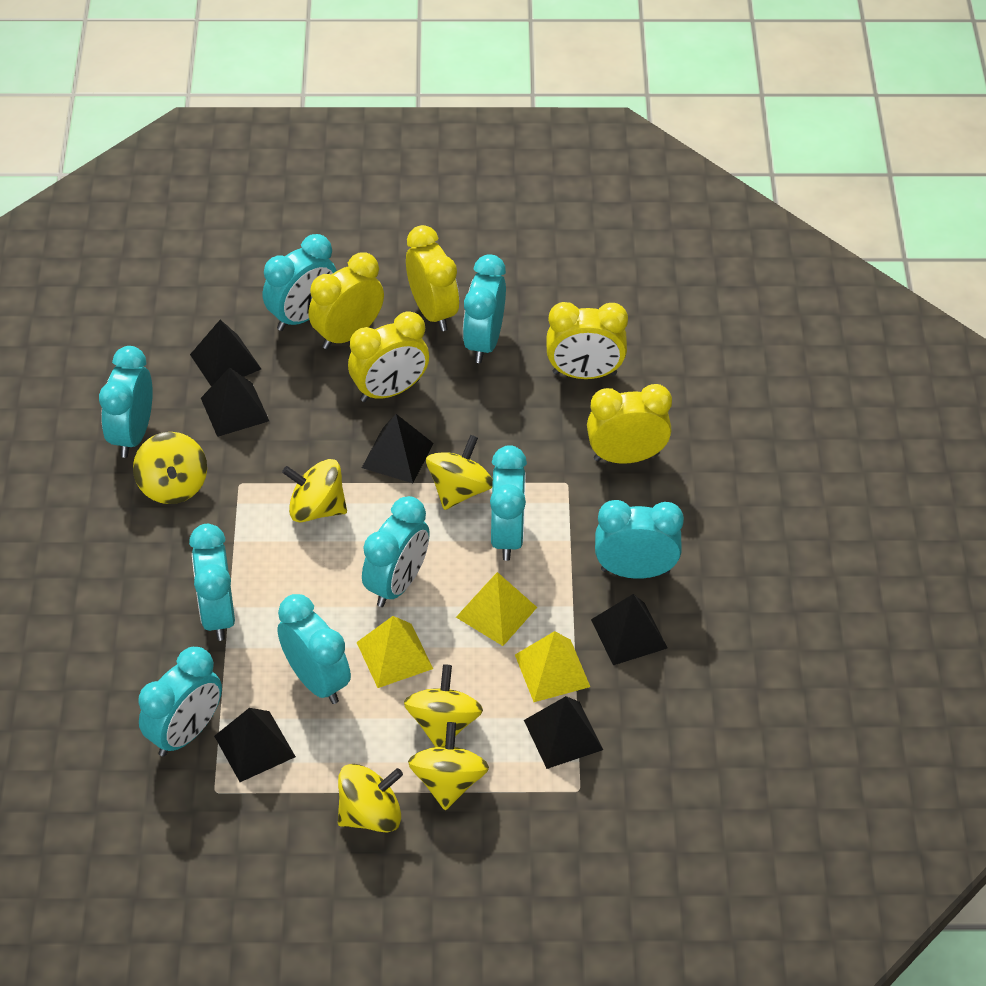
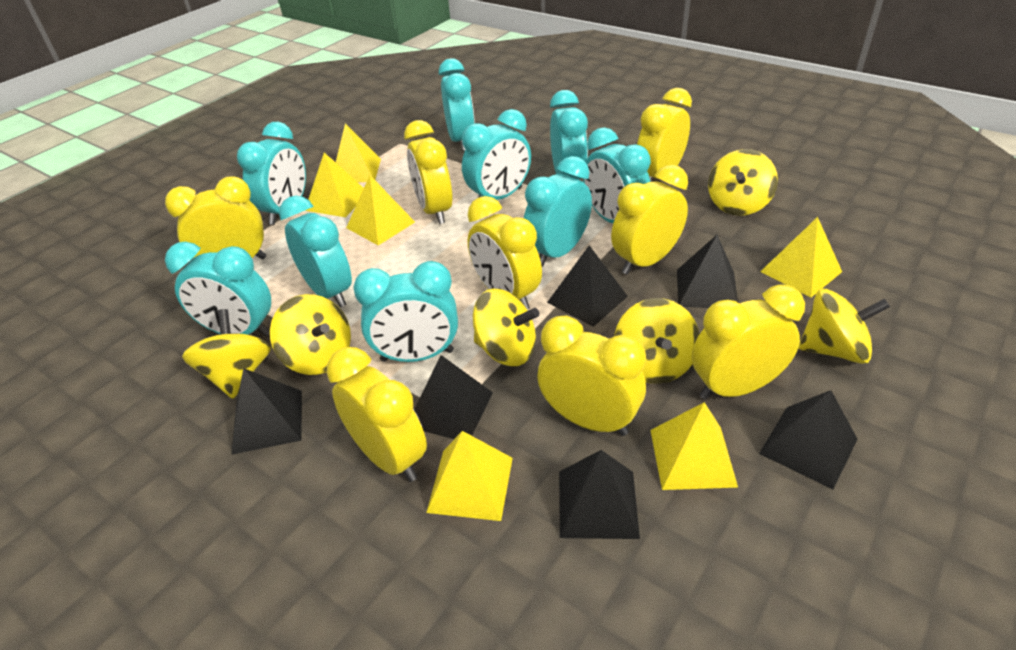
yellow clock: [308,252,384,349] [348,311,429,402] [406,225,459,331] [547,302,628,379] [587,384,672,464] = 5 -> [165,176,266,259] [326,347,427,482] [404,120,452,224] [468,196,542,310] [537,316,646,436] [611,164,688,275] [637,88,692,182] [692,284,805,400] = 8
yellow pyramid: [356,616,433,688] [456,572,537,646] [515,631,590,702] = 3 -> [305,153,364,217] [336,124,381,182] [346,175,415,246] [426,431,513,521] [650,402,738,490] [760,217,842,298] = 6

